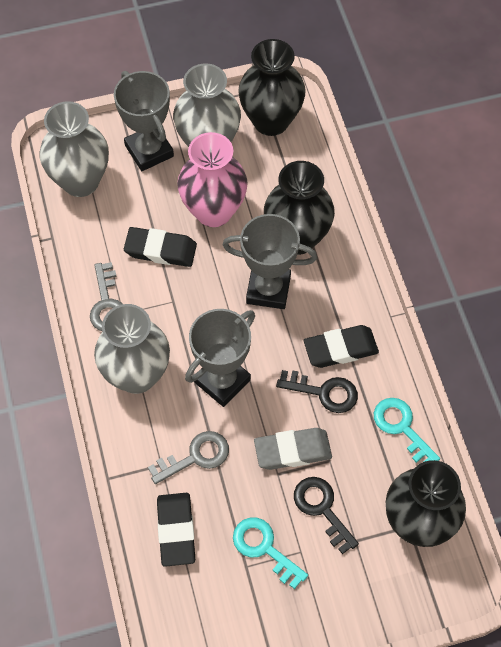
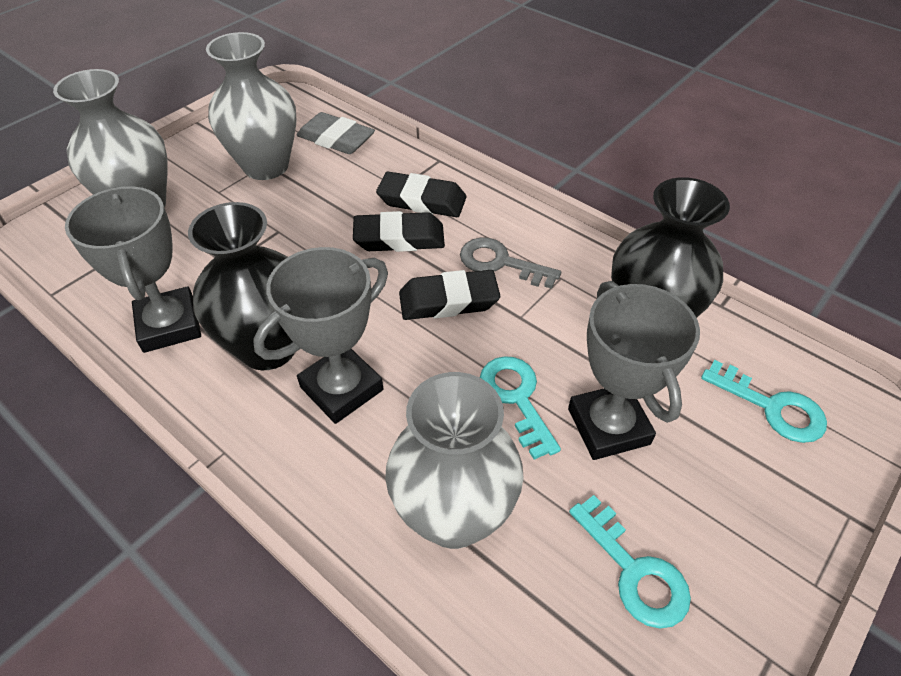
black key: [276,370,358,413] [294,477,359,554] = 2 -> none = 0
black vase: [238,39,306,136] [264,161,335,255] [386,460,466,547] = 3 -> [188,202,295,370] [611,177,730,318] = 2
grey key: [90,262,123,331] [148,431,229,484] = 2 -> [460,238,561,289] = 1
pink vase: [177,132,248,227] = 1 -> none = 0
turquoise key: [233,517,308,589] [374,398,440,463] = 2 -> [480,356,561,460] [569,495,691,629] [701,360,827,443] = 3

